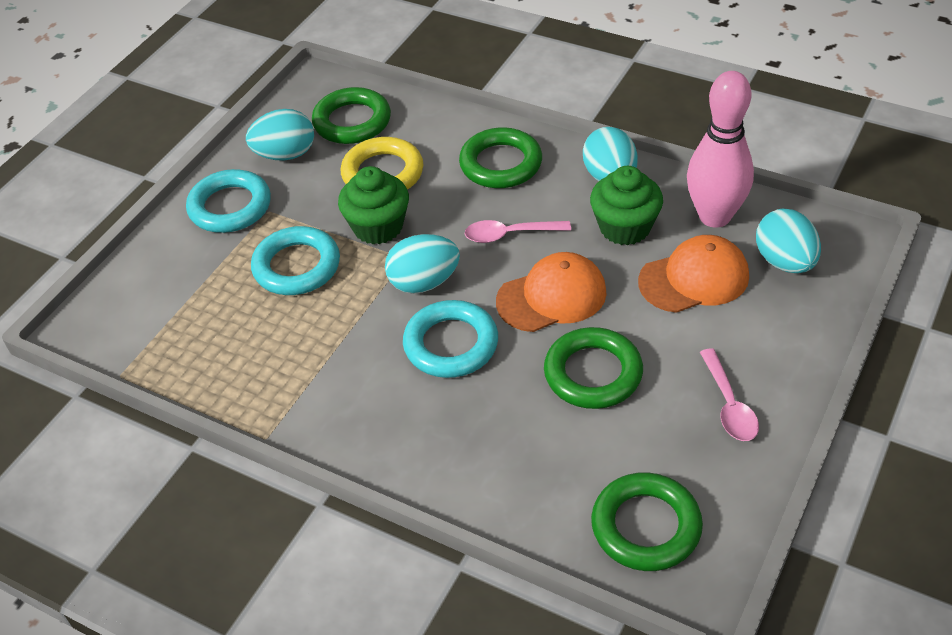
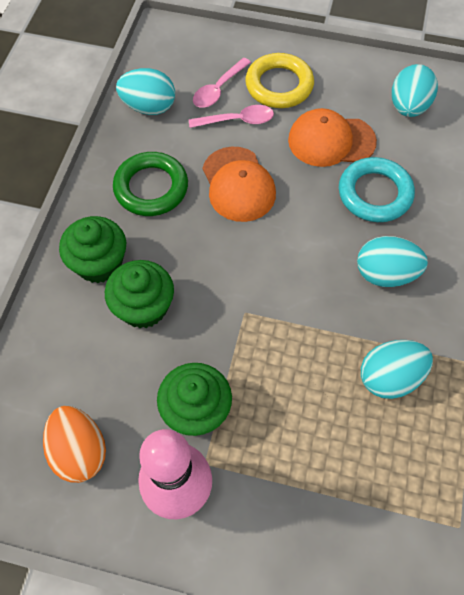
green cupcake: [338,166,409,244] [590,166,663,245] = 2 -> [59,216,126,283] [105,260,174,328] [157,363,232,436] = 3
green ring: [312,87,391,144] [459,127,542,188] [544,327,643,409] [591,472,703,571] = 4 -> [113,152,188,216] = 1
orange egg: none = 0 -> [43,406,106,483] = 1
turquoise ring: [186,169,271,233] [251,226,340,295] [403,300,498,378] = 3 -> [339,157,415,222] = 1

